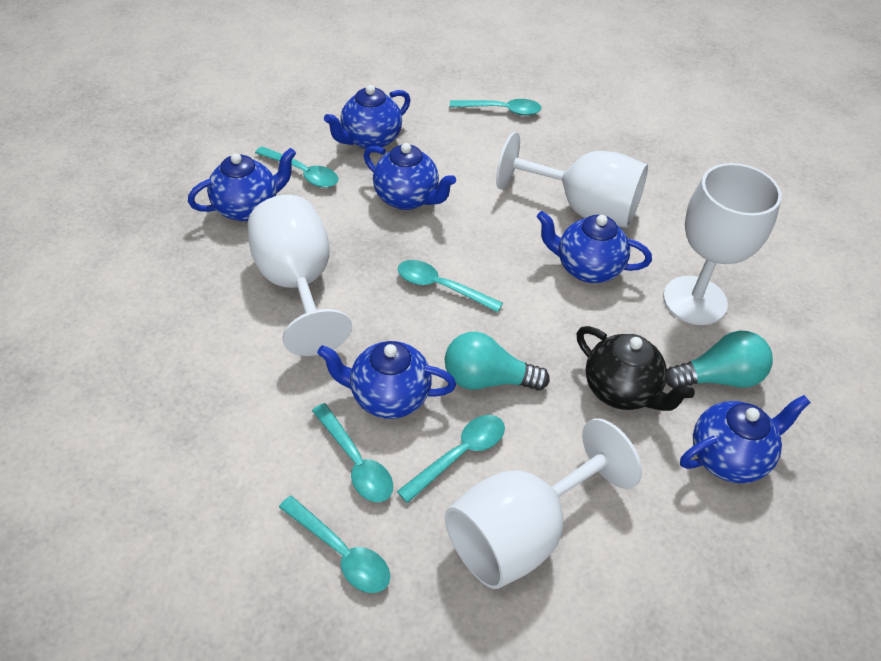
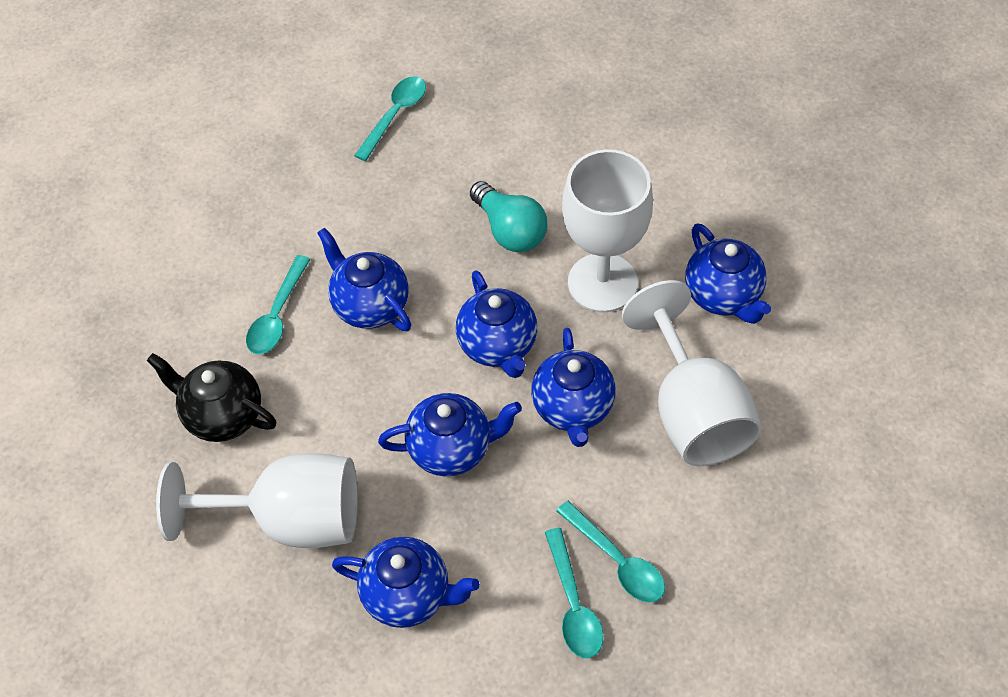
turquoise light bulb: [445,332,550,390] [666,331,773,388] = 2 -> [470,181,548,252] = 1
turquoise spoon: [255,146,338,188] [279,496,390,593] [312,403,393,502] [397,415,505,503] [398,260,503,312] [450,99,542,116] = 6 -> [246,255,311,354] [354,76,426,161] [545,528,603,658] [556,501,665,602] = 4
white goblet: [248,195,352,356] [445,418,642,589] [496,132,648,228] [663,163,782,325] = 4 -> [156,453,358,548] [562,149,653,312] [622,280,761,466] = 3

